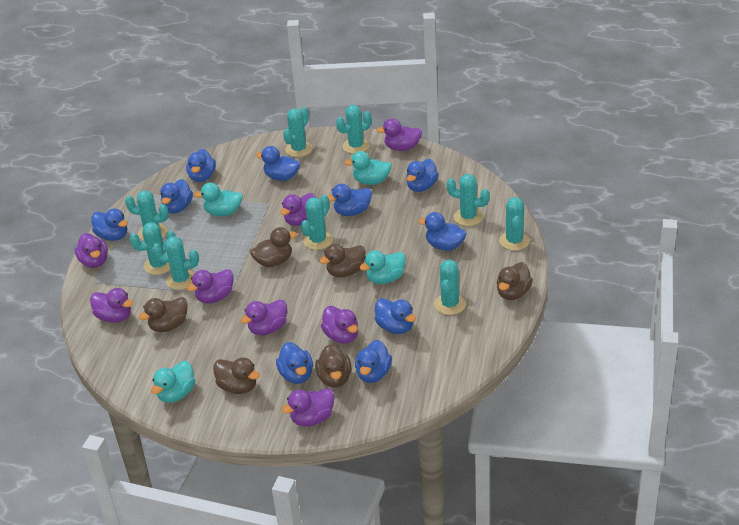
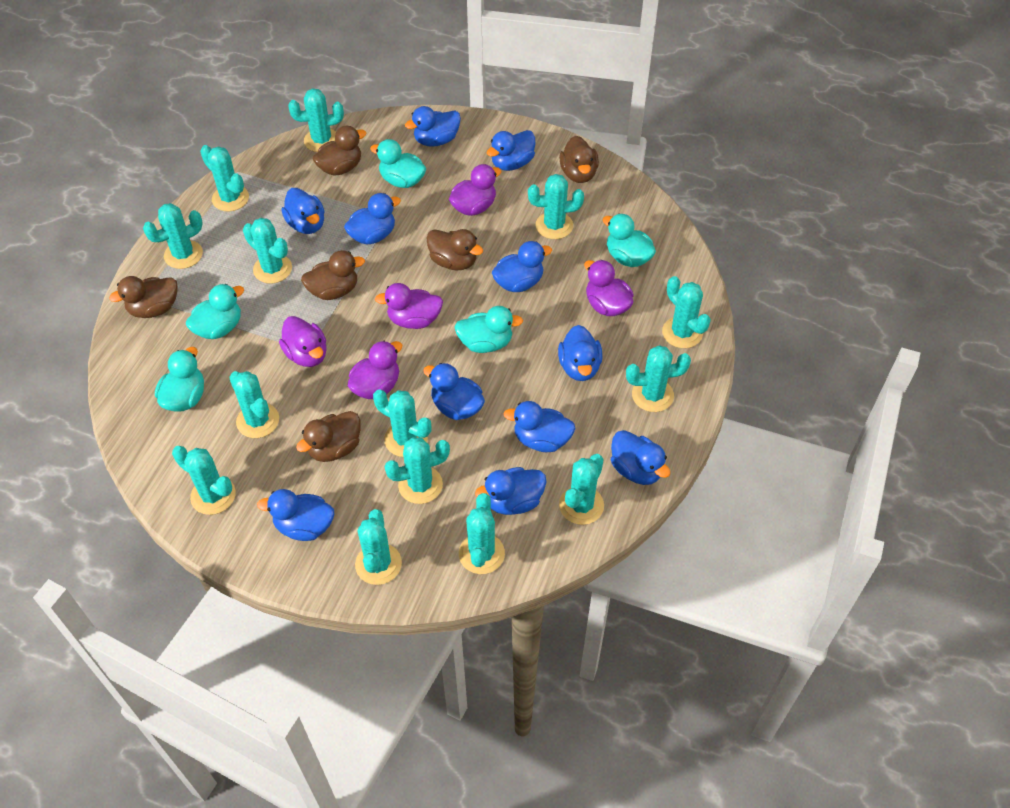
blue duck: [92,208,128,241] [160,179,193,213] [186,149,216,182] [256,146,300,181] [276,342,313,384] [327,184,372,216] [355,340,392,383] [375,298,416,334] [406,159,439,192] [418,212,466,251] = 10 -> [257,489,334,541] [281,188,324,234] [344,193,401,245] [405,106,461,147] [423,363,485,420] [475,467,546,515] [487,130,535,171] [492,241,552,292] [503,401,575,452] [558,325,602,381] [611,430,670,485] = 11
purple duck: [75,233,108,268] [90,288,133,323] [187,269,233,303] [240,300,287,335] [280,193,316,226] [282,388,334,427] [321,306,358,344] [377,118,422,151] = 8 -> [279,316,327,367] [348,341,402,399] [375,283,443,329] [449,164,502,216] [584,260,634,316] = 5
turquoise cactus: [125,190,169,241] [130,222,176,275] [152,236,199,290] [283,107,313,157] [301,195,333,250] [336,105,371,154] [434,259,466,315] [446,174,490,226] [499,197,530,251] = 9 -> [143,203,203,269] [172,446,236,515] [200,145,249,211] [229,371,279,438] [243,218,292,283] [288,88,344,152] [355,509,402,585] [373,390,432,457] [384,437,450,504] [459,493,505,574] [528,174,584,239] [559,454,604,525] [626,345,691,412] [662,276,711,348] = 14
turquoise duck: [151,361,195,403] [194,183,243,216] [344,151,392,185] [359,250,406,284] = 4 -> [155,347,204,412] [186,284,244,339] [370,139,426,188] [455,306,523,353] [602,213,656,267] = 5

